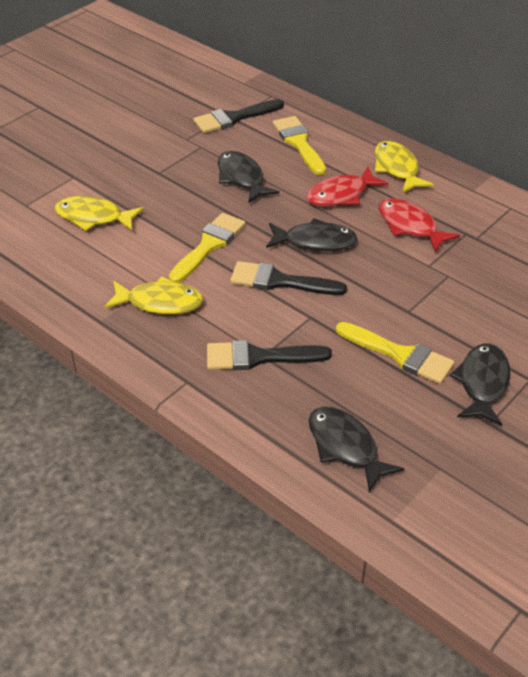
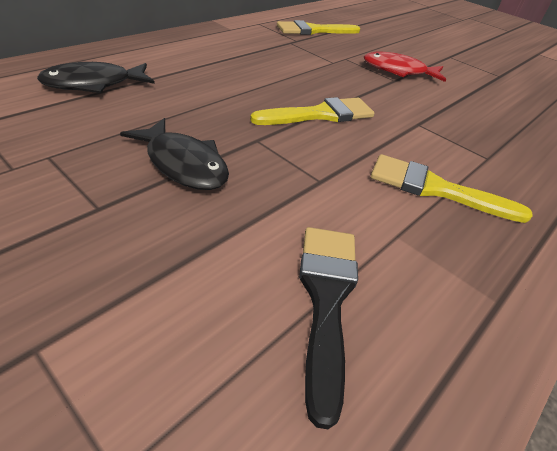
black brush: [193,99,284,133] [207,340,332,370] [230,261,347,295] = 3 -> [299,227,358,429] = 1
black fish: [218,151,279,204] [266,218,358,252] [309,406,404,492] [450,344,511,426] = 4 -> [37,62,155,93] [120,118,229,190] = 2
red fish: [306,167,388,206] [379,198,460,253] = 2 -> [364,52,446,82] = 1
yellow fish: [55,196,144,231] [104,276,203,315] [375,141,434,193] = 3 -> none = 0

